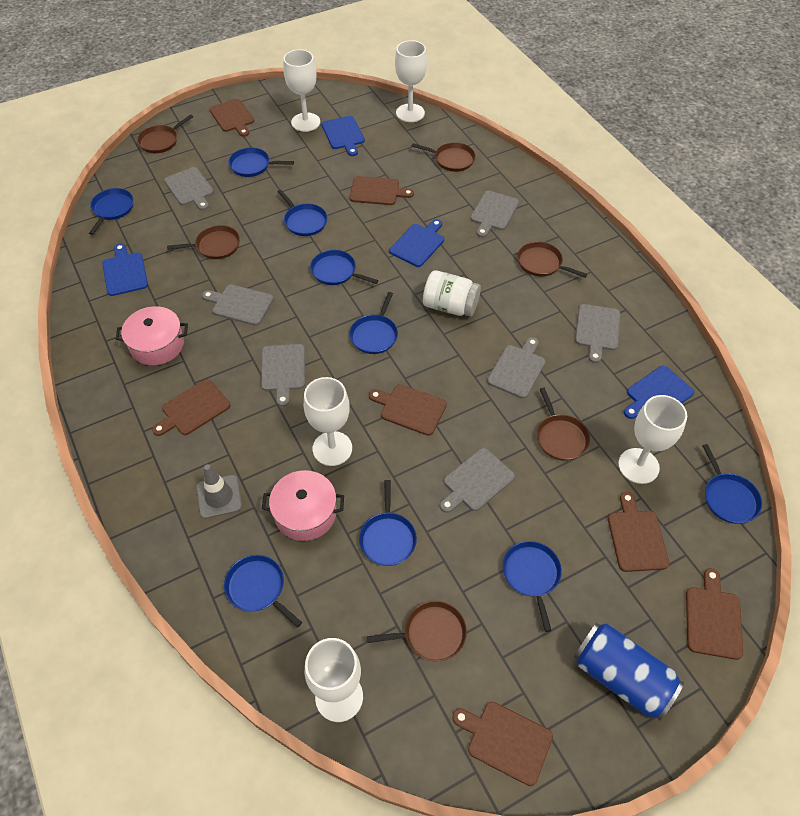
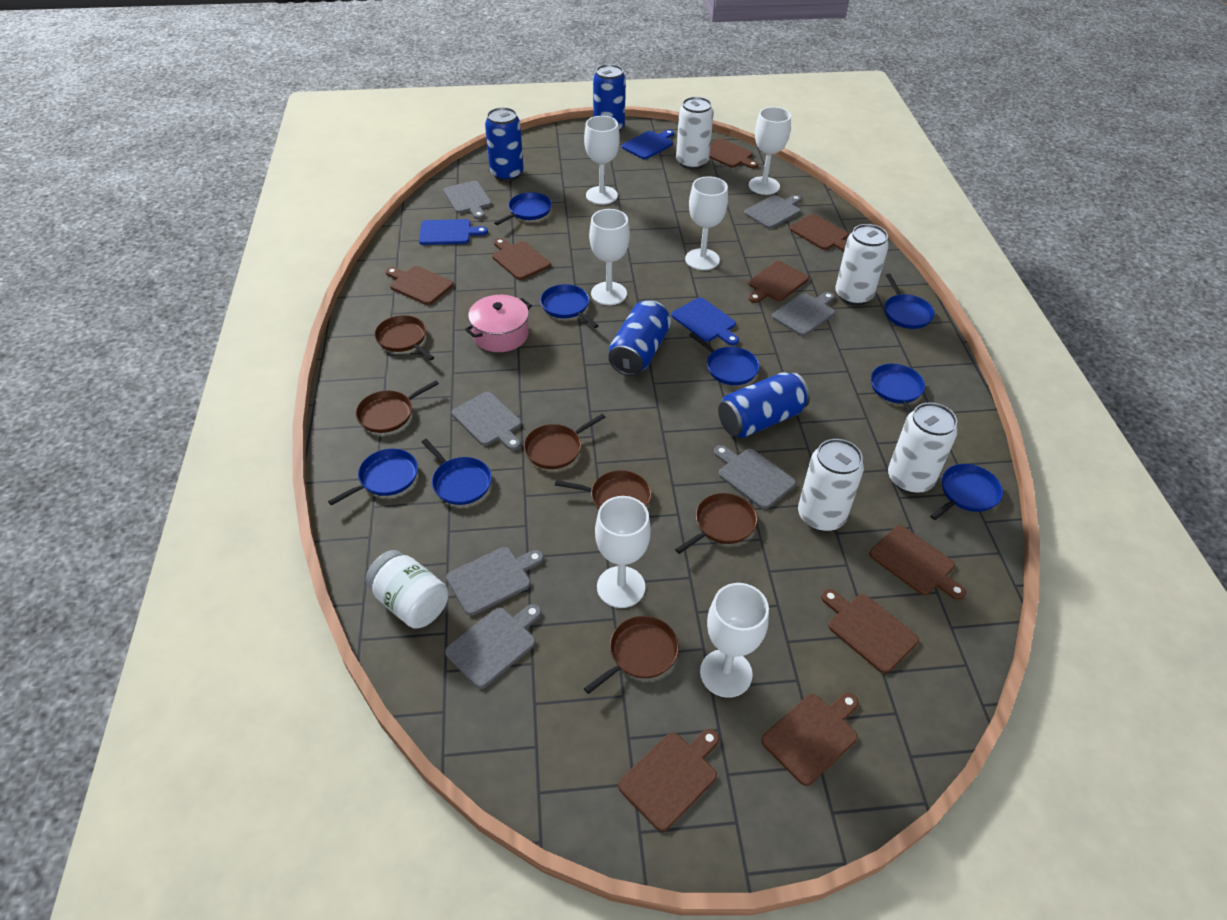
blue can: [574,623,684,721] = 1 -> [485,107,524,181] [593,64,626,132] [608,300,671,376] [718,372,810,438] = 4
blue cutting board: [102,243,148,296] [322,116,365,156] [389,219,444,267] [624,366,694,419] = 4 -> [419,219,488,245] [622,129,674,159] [671,298,739,346] = 3
blue pan: [89,188,134,235] [224,555,302,627] [228,148,294,177] [277,189,327,236] [310,250,378,285] [349,292,398,354] [359,480,417,566] [502,541,562,632] [702,444,762,524] = 9 -> [328,449,418,506] [422,439,492,505] [494,192,552,225] [540,284,599,328] [689,332,760,385] [871,364,925,415] [884,274,935,329] [930,464,1003,520] = 8
brown cutting board: [152,379,230,436] [209,99,254,137] [349,176,414,205] [369,384,447,436] [452,702,553,786] [608,492,669,572] [686,568,743,660] = 7 -> [386,266,454,305] [492,238,551,280] [618,729,719,832] [709,138,758,169] [748,261,809,303] [761,693,858,786] [790,214,849,252] [821,589,919,674] [869,525,966,600] = 9
grey traffic cone: [196,464,242,519] = 1 -> none = 0
pink pot: [116,306,188,365] [262,470,344,541] = 2 -> [465,295,532,352] = 1
white can: none = 0 -> [676,97,714,169] [798,439,864,531] [835,224,889,305] [888,403,958,494] = 4
white goblet: [283,49,320,132] [304,377,352,466] [305,638,363,722] [395,40,427,122] [618,395,687,484] = 5 -> [584,116,620,205] [589,209,630,305] [595,496,651,608] [685,176,728,270] [700,583,769,698] [748,107,791,195] = 6

